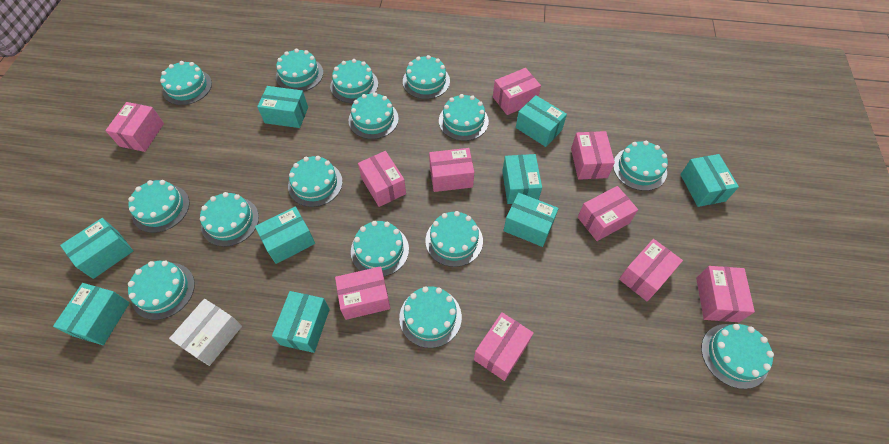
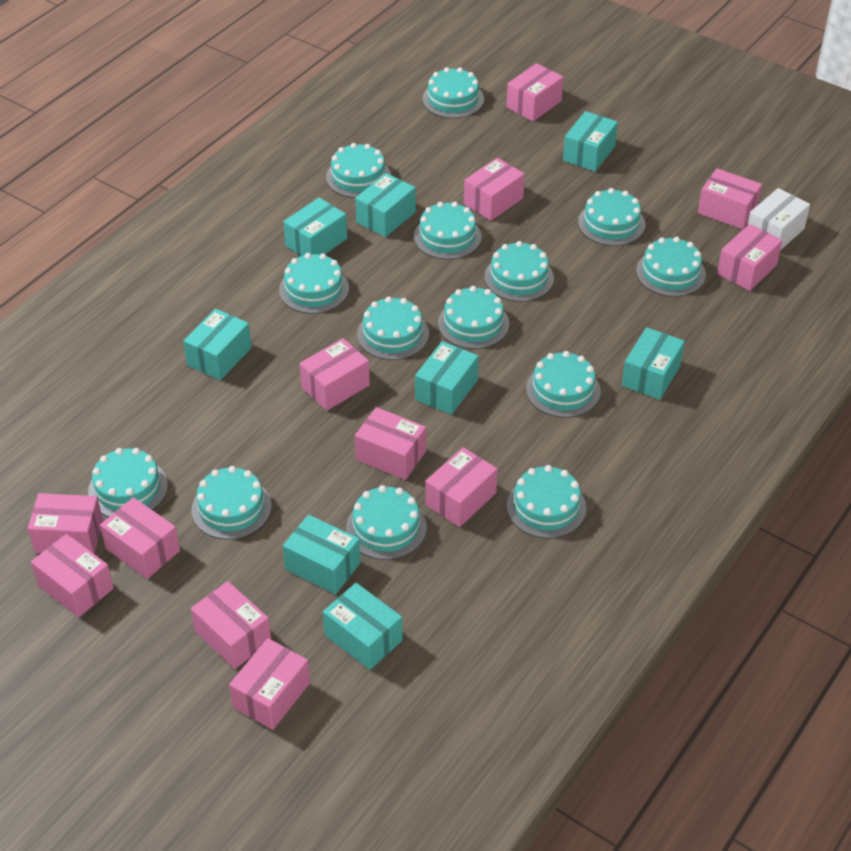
pink box: [105,102,164,152] [335,266,391,320] [358,151,406,207] [429,148,474,192] [474,312,534,381] [493,68,541,115] [571,131,615,180] [578,186,638,241] [619,239,683,301] [696,266,755,322] = 10 -> [28,493,103,554] [31,534,114,617] [100,497,180,579] [191,581,271,669] [229,638,310,730] [300,338,370,411] [355,407,426,480] [425,447,498,527] [464,158,525,221] [507,63,563,121] [698,168,762,229] [717,224,782,291] = 12
turquoise box: [53,283,130,345] [60,218,133,279] [255,206,315,264] [257,86,308,128] [272,291,330,353] [502,154,542,204] [504,193,559,247] [516,95,567,147] [680,154,739,207] = 9 -> [183,309,252,380] [283,197,347,256] [283,515,361,594] [323,583,403,670] [355,173,416,237] [415,341,479,415] [563,111,618,172] [622,327,685,400] = 8
turquoise cake: [128,180,190,233] [128,261,195,320] [160,61,212,105] [200,192,259,247] [276,49,323,91] [288,156,343,207] [330,59,378,103] [348,92,399,139] [351,221,409,276] [399,286,462,348] [403,55,450,99] [425,211,483,267] [439,94,489,141] [613,141,668,191] [701,324,774,389] = 15 -> [88,448,168,517] [192,466,272,540] [279,253,349,314] [326,143,391,198] [346,485,427,560] [357,296,429,360] [414,202,482,260] [422,67,484,118] [438,286,509,349] [484,241,554,302] [507,465,586,538] [526,351,601,418] [578,188,645,246] [636,237,706,297] = 14

